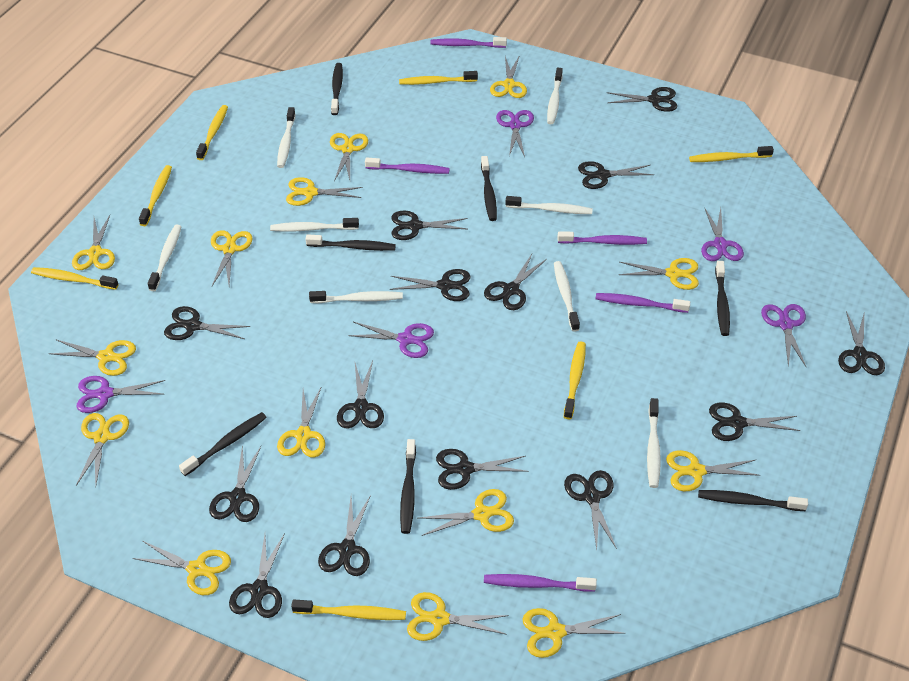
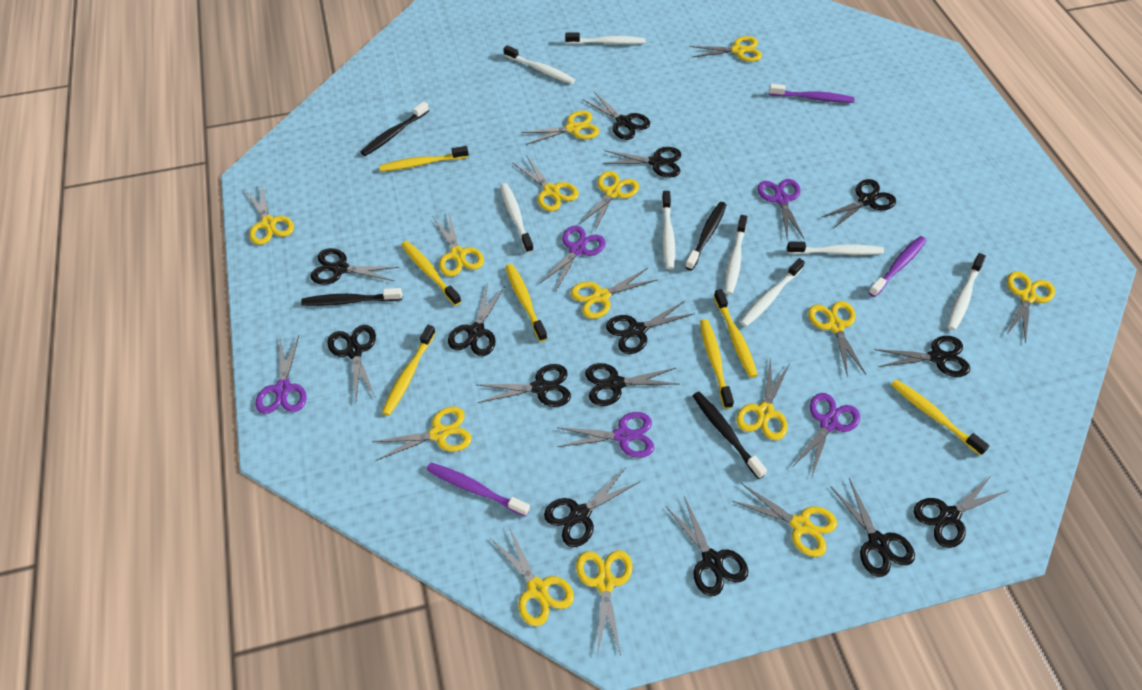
black toothbrush: [179,412,267,476] [306,234,396,251] [331,63,343,115] [400,439,416,534] [481,156,497,221] [698,490,808,511] [715,261,730,336] = 7 -> [301,288,402,306] [361,101,429,156] [685,202,727,270] [693,392,767,479] = 4
purple toothbrush: [365,158,450,174] [431,37,507,48] [484,574,597,592] [557,231,647,245] [596,293,690,313] = 5 -> [426,462,530,517] [769,84,854,103] [868,236,927,297] = 3

